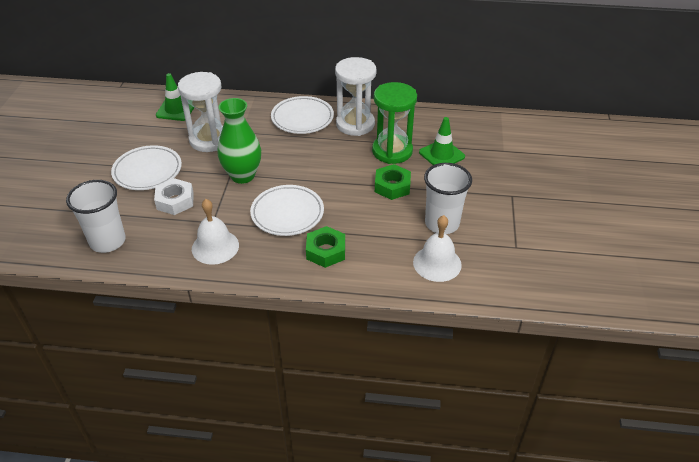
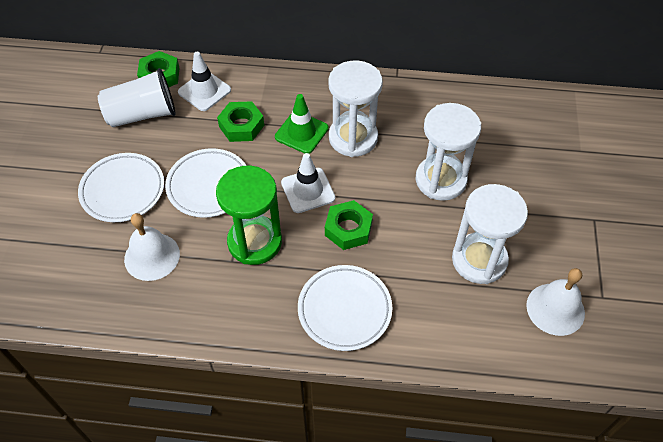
green nut: [306,226,345,268] [375,164,411,200] = 2 -> [137,51,179,87] [217,101,264,142] [325,200,373,250] = 3
green traffic cone: [156,73,194,121] [419,117,465,165] = 2 -> [275,94,329,154] = 1
green vase: [218,98,261,184] = 1 -> none = 0
white cup: [66,180,126,253] [424,163,472,234] = 2 -> [98,68,176,127] = 1
white hourglass: [178,72,223,152] [335,57,377,136] = 2 -> [328,60,383,157] [416,103,481,201] [452,184,528,284] = 3
white nut: [154,178,194,215] = 1 -> none = 0
white traffic cone: none = 0 -> [178,52,231,111] [281,153,335,213] = 2

